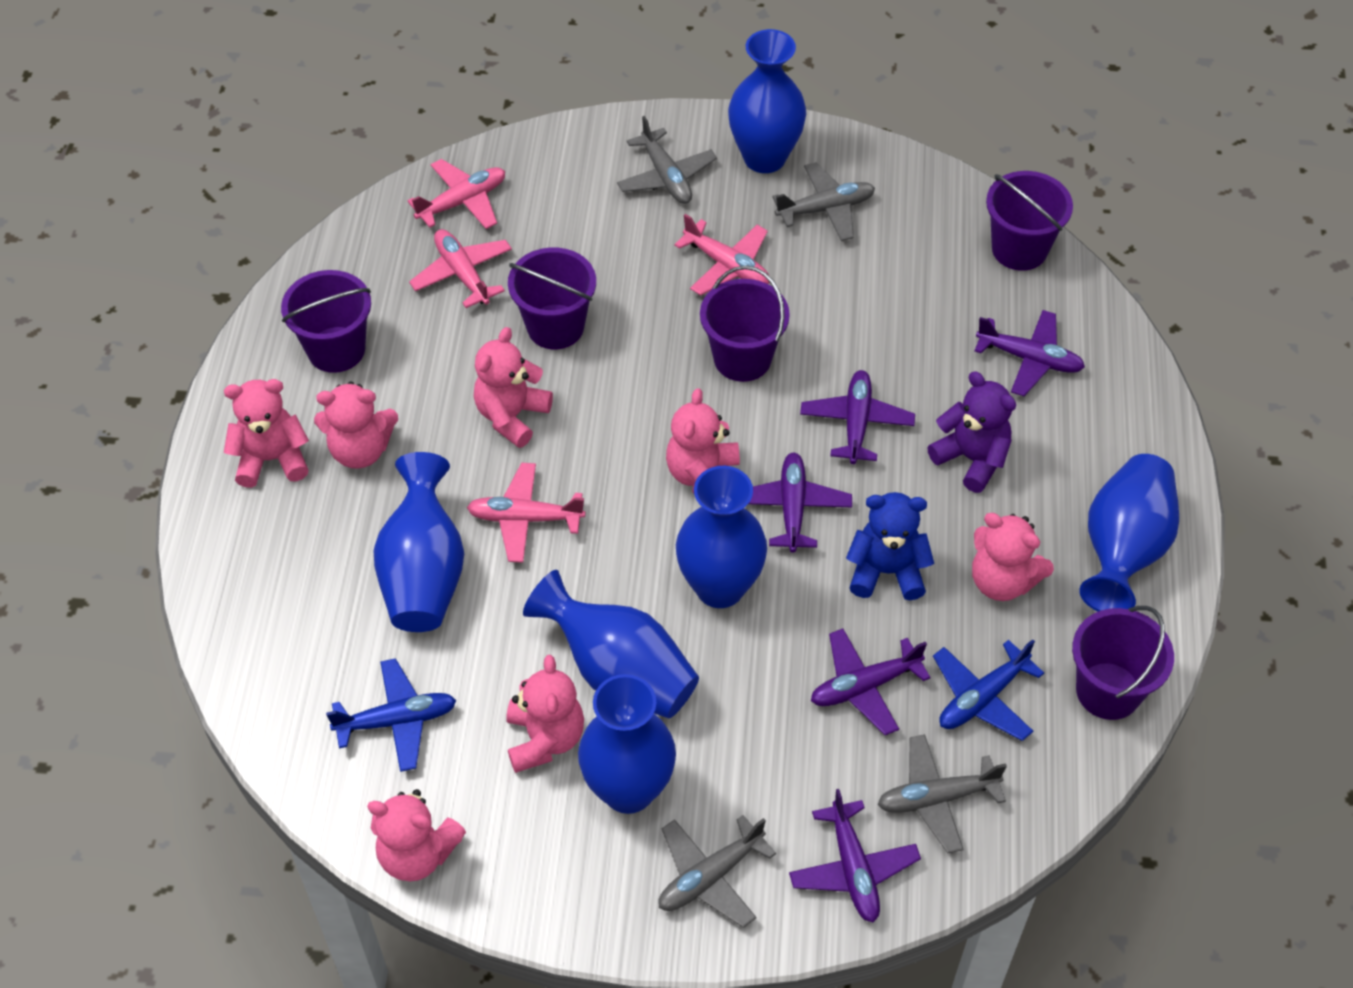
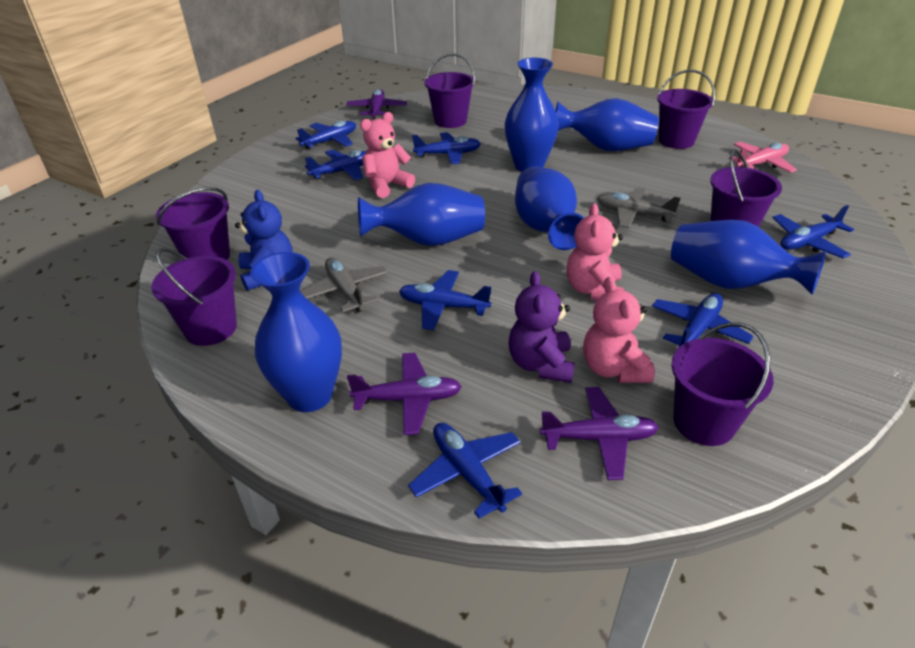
blue plane: [326,658,456,772] [933,639,1044,741] = 2 -> [295,121,356,150] [305,149,366,180] [399,270,491,330] [408,423,522,518] [412,132,481,164] [652,293,754,348] [772,205,854,258] = 7
grey plane: [617,116,717,204] [658,815,776,928] [772,162,875,241] [878,734,1007,853] = 4 -> [301,257,388,312] [597,187,681,228] = 2
pink plane: [408,159,505,229] [409,229,512,308] [467,463,585,563] [674,214,770,296] = 4 -> [728,142,797,173] = 1
pink teddy bear: [224,379,309,488] [314,382,398,469] [367,789,466,881] [474,327,553,448] [506,655,584,773] [666,388,740,493] [972,513,1054,601] = 7 -> [360,112,415,198] [566,203,624,301] [583,277,655,383] = 3
purple bucket: [281,270,371,373] [508,248,596,349] [700,266,790,382] [986,171,1073,271] [1072,606,1174,720] = 5 -> [151,248,237,346] [156,187,230,260] [424,53,475,128] [657,70,715,149] [672,322,774,446] [710,149,782,227] = 6
purple plane: [748,453,852,553] [789,789,921,922] [800,370,915,464] [811,629,931,735] [974,310,1085,396] = 5 -> [346,89,407,120] [347,353,462,435] [540,387,659,480] = 3

